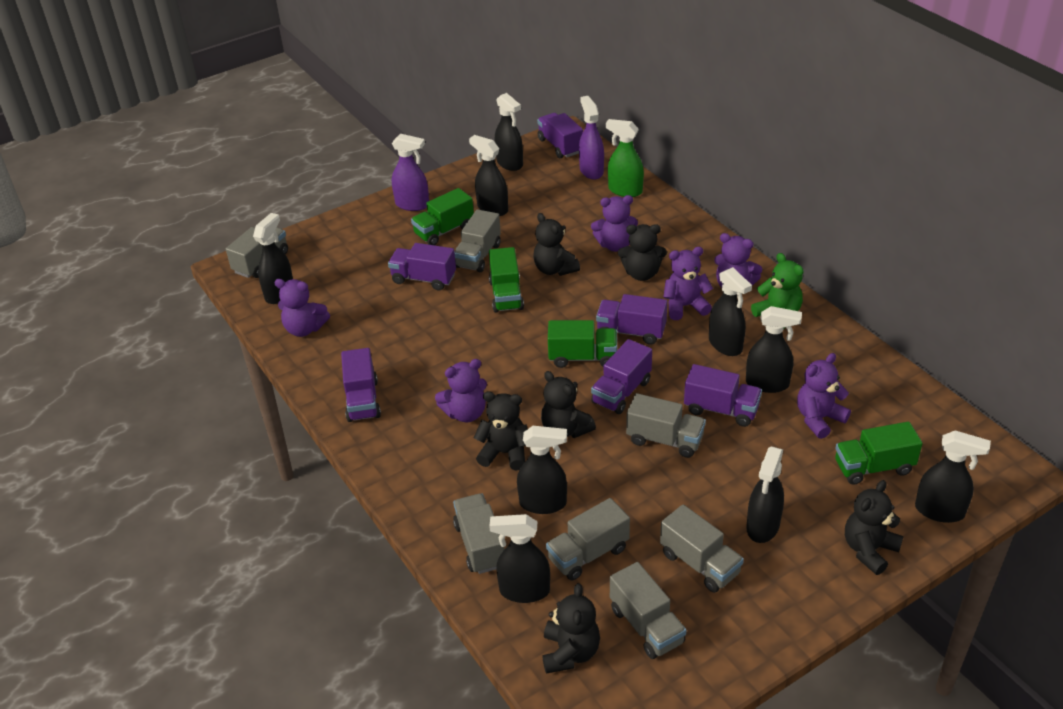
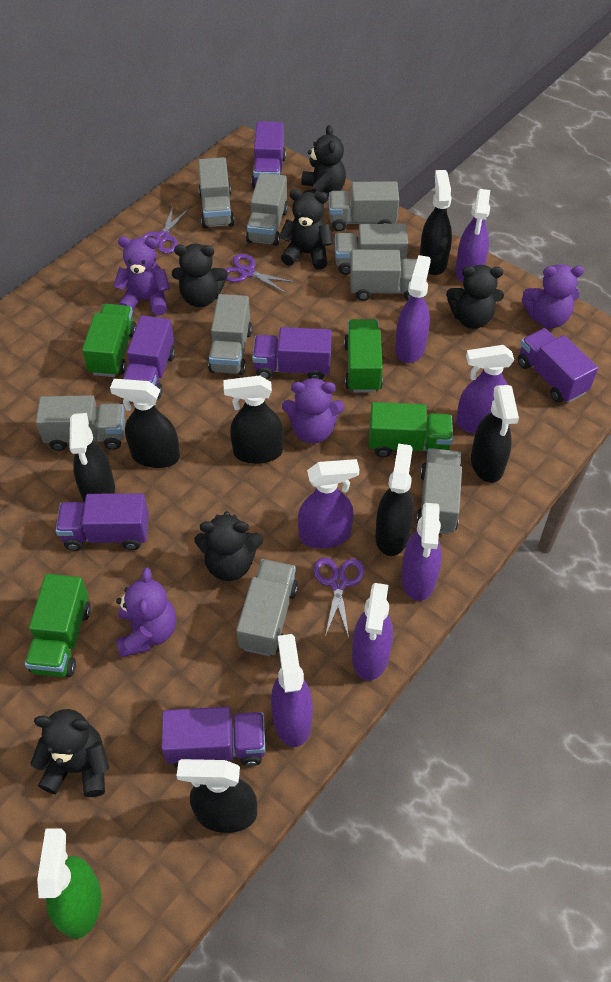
black spray bottle: [253,213,293,304] [469,135,508,216] [489,514,550,603] [495,93,523,171] [517,426,567,514] [709,267,752,356] [746,306,802,393] [746,446,784,543] [915,431,991,523] = 9 -> [69,413,115,503] [110,379,180,468] [176,759,257,833] [223,375,284,464] [375,443,414,556] [420,170,452,275] [471,385,519,483] = 7
green teddy bear: [751,253,804,330] = 1 -> none = 0
grey truck: [226,227,288,278] [453,493,504,574] [454,209,501,272] [546,498,630,581] [610,562,687,659] [626,393,706,458] [660,504,744,593] = 7 -> [36,395,125,451] [198,157,234,229] [208,294,252,375] [236,559,298,656] [246,173,288,246] [329,181,399,231] [335,224,408,275] [350,249,417,301] [416,448,462,534] = 9
purple scissors: none = 0 -> [141,206,189,254] [226,254,294,294] [314,558,364,638] = 3
purple spray bottle: [392,134,429,211] [579,96,604,180] = 2 -> [271,634,313,747] [298,459,359,548] [352,583,393,680] [395,255,431,363] [401,503,442,601] [455,189,490,283] [456,345,514,434] = 7
purple teddy bear: [274,279,330,337] [435,359,487,422] [591,195,638,252] [664,247,713,320] [714,233,762,288] [797,353,851,439] = 6 -> [113,236,170,316] [116,568,176,657] [282,377,344,443] [522,264,584,328] = 4

